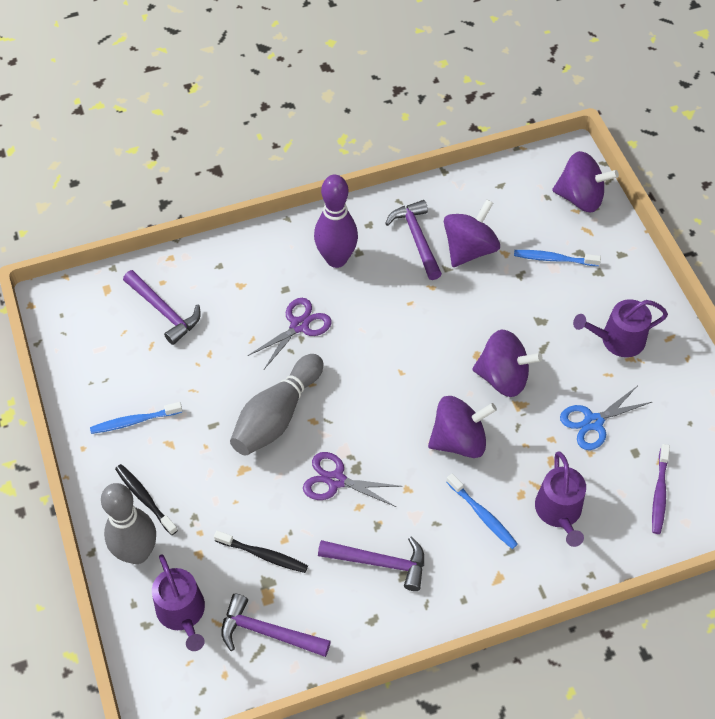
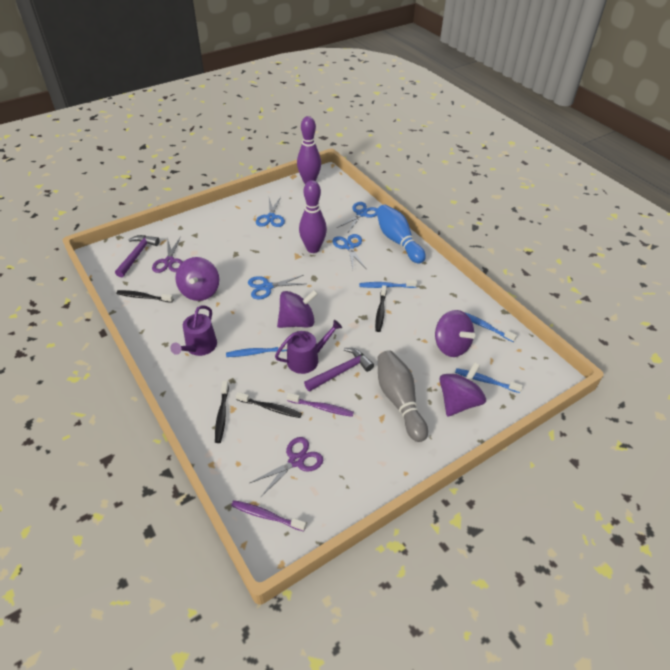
black toothbrush: [115,464,178,535] [214,531,308,573] = 2 -> [116,290,173,303] [215,381,229,443] [236,392,302,418] [375,285,387,332] = 4
blue bowling pin: none = 0 -> [376,205,426,264] = 1
blue scissors: [560,386,652,450] = 1 -> [248,275,304,299] [256,197,285,227] [332,234,366,269] [337,202,378,234] = 4
blue toothbrush: [90,402,182,434] [446,474,518,549] [514,250,601,266] = 3 -> [226,343,287,357] [359,280,417,288] [455,368,523,393] [464,312,517,342] = 4
grey bowling pin: [101,483,156,564] [230,354,323,456] = 2 -> [378,350,428,442] = 1
purple bowling pin: [314,175,358,268] = 1 -> [297,116,321,184] [299,180,327,253] = 2
purple hammer: [123,270,201,345] [221,594,331,657] [318,537,424,591] [385,200,442,280] = 4 -> [115,235,160,278] [304,348,374,392] = 2
purple toothbrush: [652,444,670,534] = 1 -> [231,500,306,531] [287,393,354,417] = 2
purple watering can: [152,554,205,651] [535,451,586,547] [573,299,668,357] = 3 -> [170,305,217,356] [275,320,342,374] = 2

